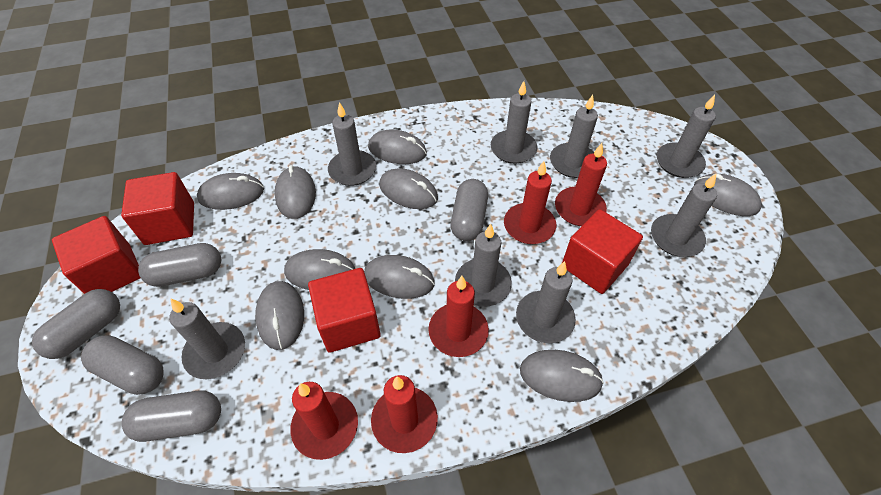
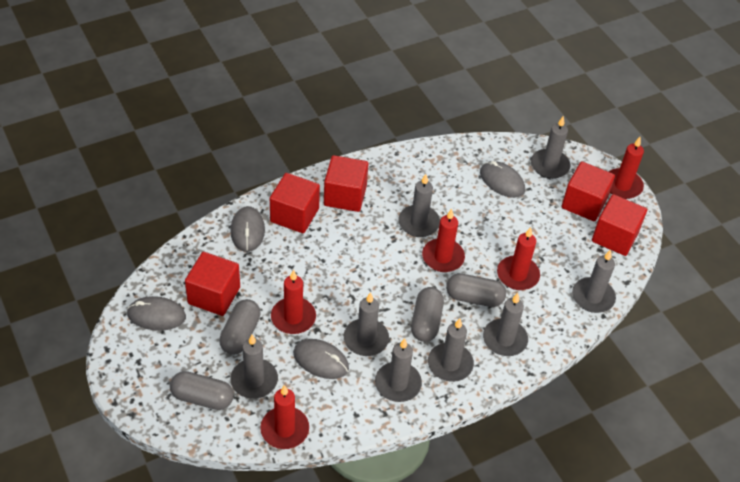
grey capsule: [32,289,120,359] [81,335,164,395] [122,390,221,442] [138,243,221,287] [451,179,488,241] = 5 -> [170,371,234,410] [219,299,261,355] [411,287,444,342] [446,273,506,307] = 4
grey mouse: [197,173,264,210] [255,281,304,350] [275,165,316,219] [284,249,356,290] [364,255,435,299] [368,130,427,164] [380,168,438,209] [520,350,604,402] [694,174,762,216] = 9 -> [127,296,186,331] [230,206,265,252] [293,339,349,379] [480,161,525,198] = 4
red cube: [52,216,141,294] [121,172,194,245] [308,268,381,353] [562,209,643,294] = 4 -> [185,252,240,316] [270,173,320,233] [324,155,368,212] [562,161,615,221] [592,194,647,256] = 5

